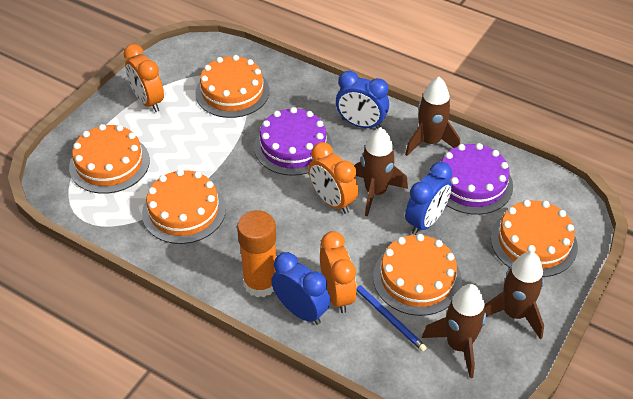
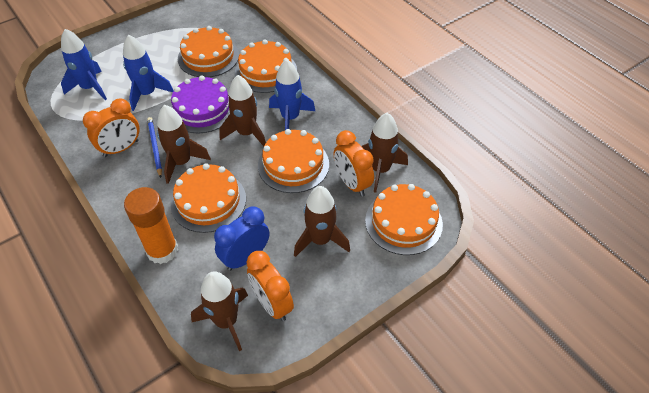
blue clock: [271,252,330,325] [336,71,389,129] [405,162,452,235] = 3 -> [214,206,270,271] = 1
blue rocket: none = 0 -> [61,29,107,100] [123,35,174,111] [269,59,315,130] = 3
brown rocket: [355,127,408,217] [405,77,460,156] [422,284,486,378] [484,251,544,340] = 4 -> [157,105,211,184] [191,271,248,351] [219,75,266,146] [294,186,350,257] [362,112,408,193] = 5
purple cake: [254,107,333,176] [441,143,513,215] = 2 -> [170,76,230,133] = 1

